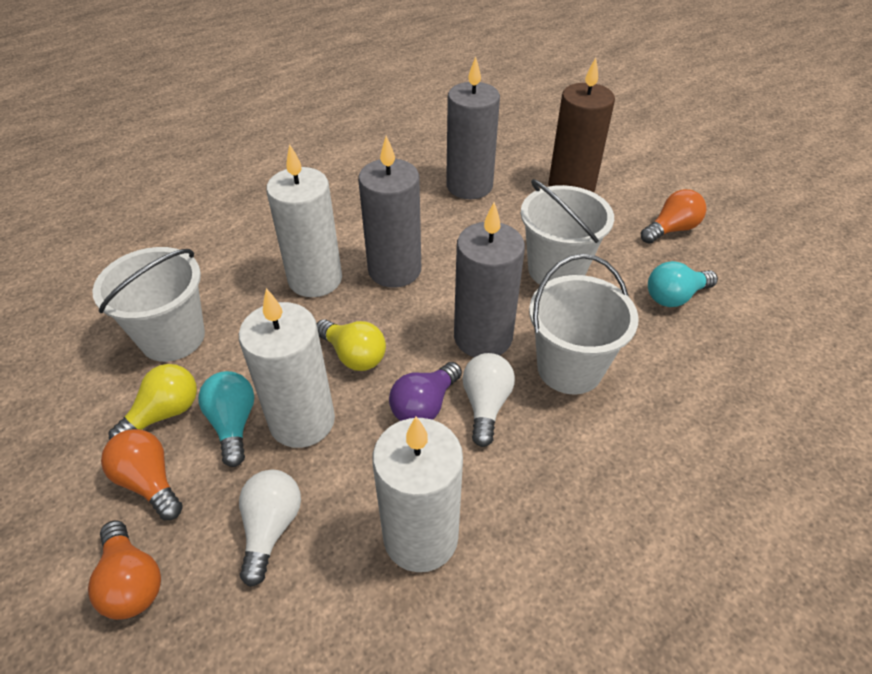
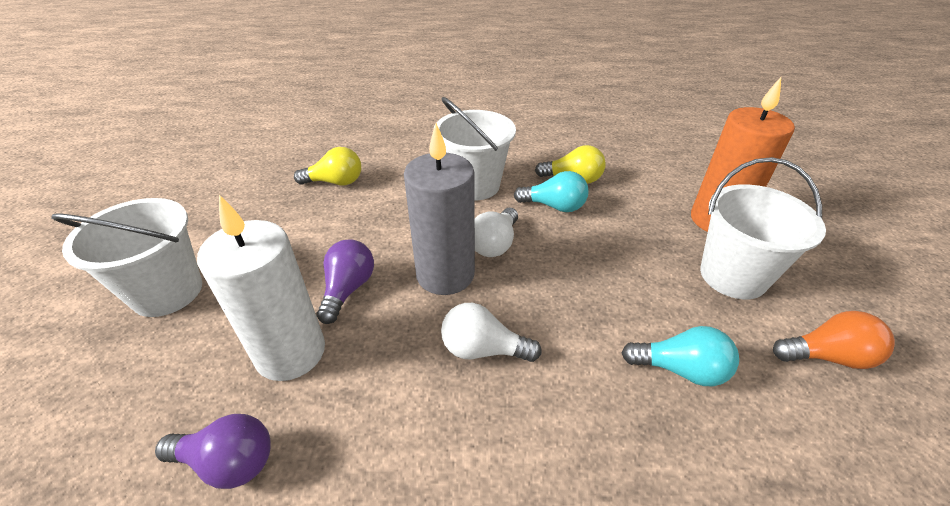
brown candle: [548,58,615,193] = 1 -> none = 0
grey candle: [358,135,421,288] [446,56,500,199] [454,202,525,357] = 3 -> [404,123,475,295] = 1
orange candle: none = 0 -> [691,77,795,232] = 1
orange light bulb: [88,520,161,620] [101,429,183,520] [641,189,707,244] = 3 -> [773,311,895,369] = 1
purple light bulb: [389,362,462,421] = 1 -> [155,414,271,489] [316,239,374,324] = 2
white candle: [239,288,335,448] [266,144,342,297] [372,416,463,572] = 3 -> [197,195,325,381] = 1

